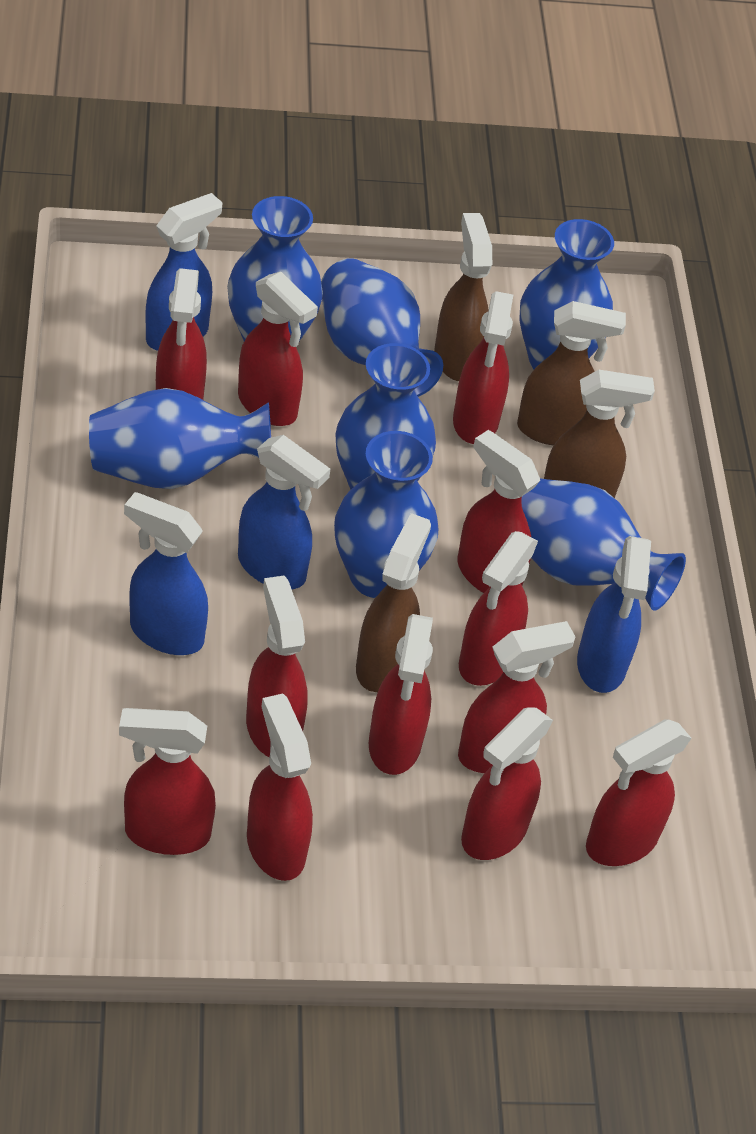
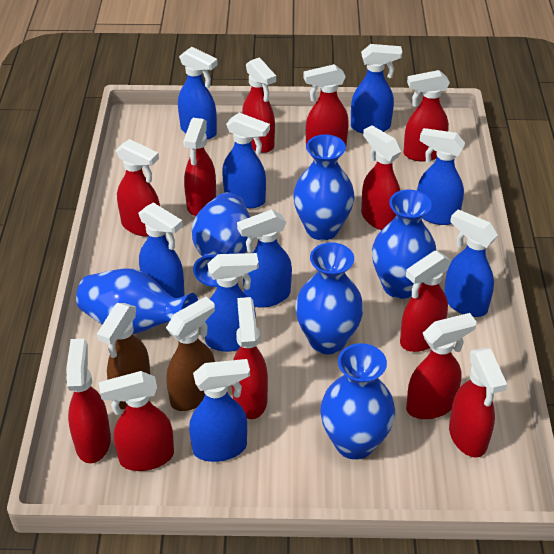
blue spray bottle: [124,492,208,655] [145,193,222,351] [238,435,330,589] [577,536,651,693] = 4 -> [139,202,185,298] [178,47,218,139] [189,359,250,462] [205,253,259,352] [222,113,270,208] [237,209,292,308] [351,44,402,133] [417,128,465,225] [444,209,498,317] = 9
blue vase: [89,388,271,489] [227,196,323,341] [321,258,443,397] [334,431,439,598] [336,343,436,490] [520,219,614,369] [521,478,686,611] = 7 -> [76,268,198,334] [192,193,250,287] [293,134,354,240] [295,242,364,354] [320,343,395,460] [372,190,436,299] = 6
brown spray bottle: [356,513,431,692] [434,213,492,381] [517,301,626,445] [544,370,655,498] = 4 -> [97,303,151,409] [166,297,215,411] = 2

